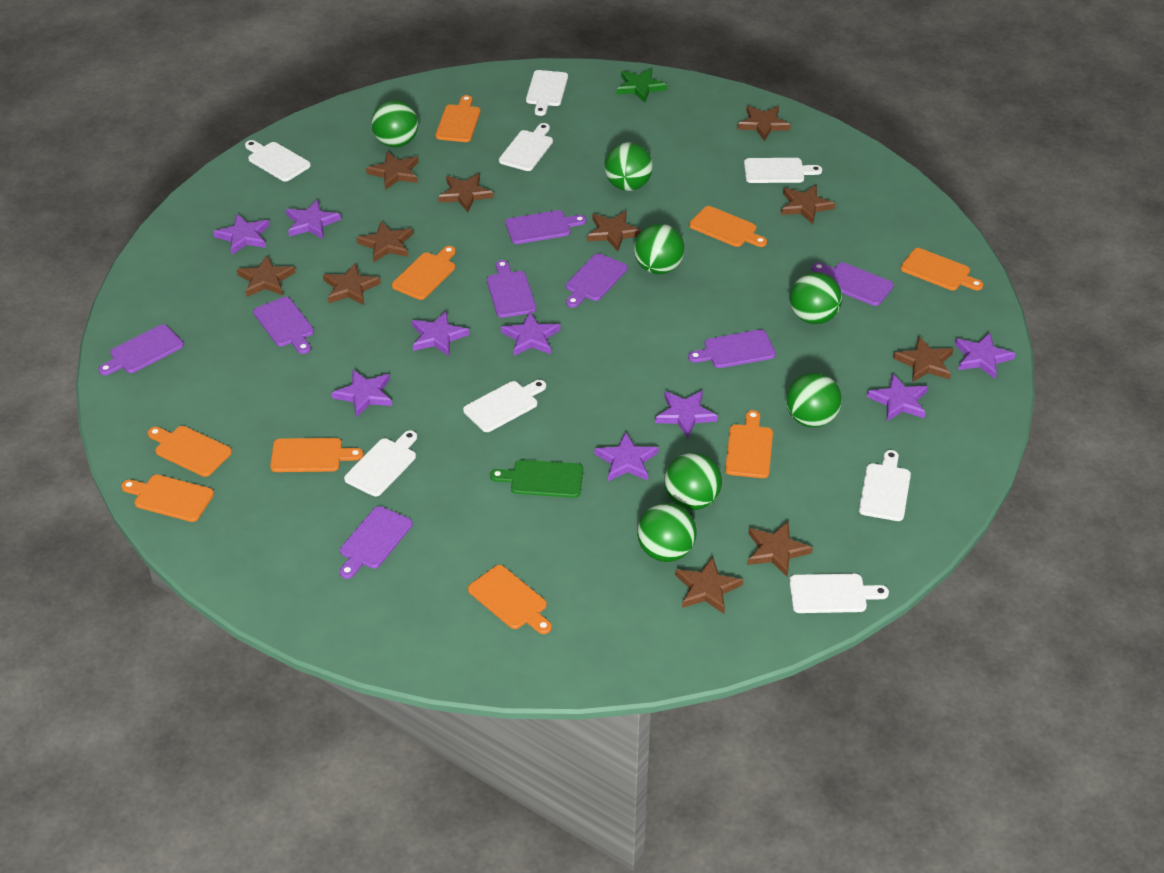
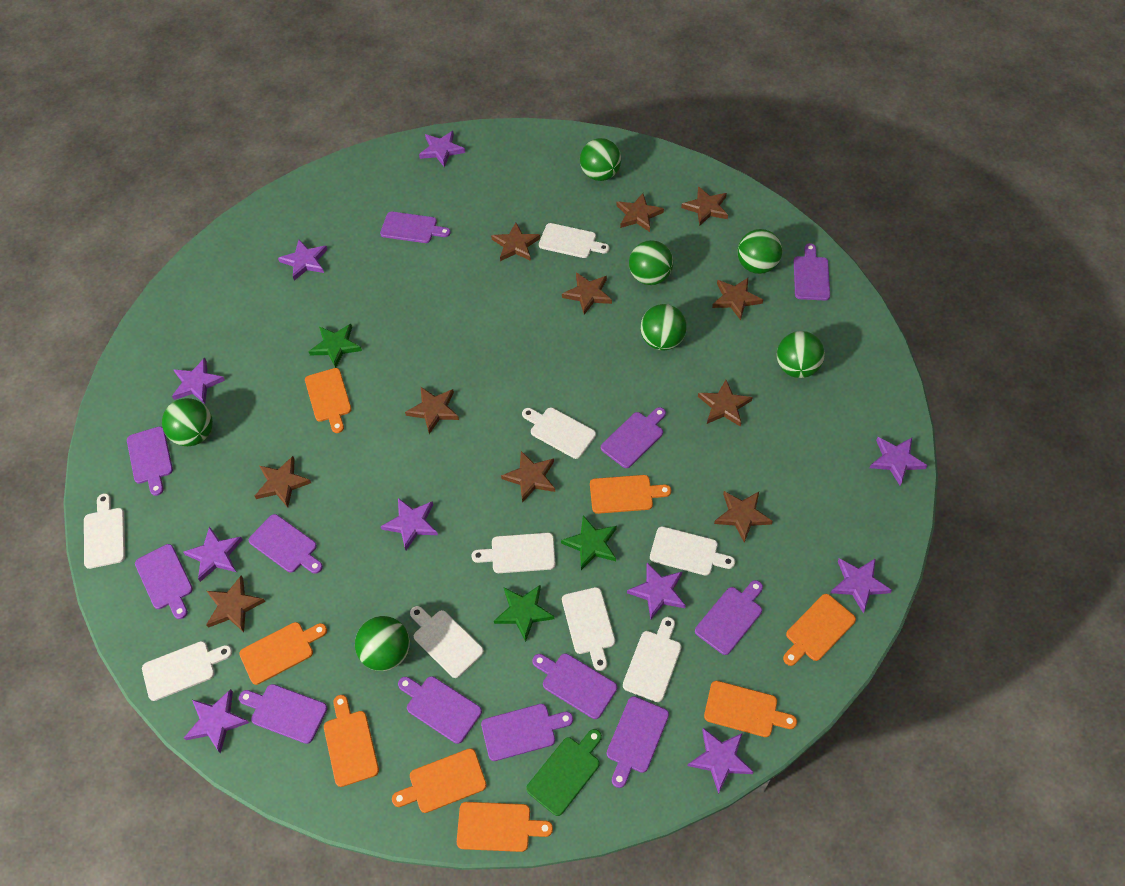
green star: [616,68,667,103] = 1 -> [309,324,362,368] [494,585,554,642] [561,515,617,570] = 3
orange cutting board: [121,475,214,522] [148,426,232,477] [270,438,363,472] [392,246,456,300] [435,95,480,142] [468,565,552,634] [689,206,767,247] [725,410,773,478] [900,248,984,290] = 9 -> [239,622,327,685] [305,368,352,433] [324,695,379,787] [392,748,487,813] [457,802,553,852] [590,475,671,514] [704,681,797,737] [783,594,856,666] = 8
purple cutting board: [98,324,184,375] [253,297,314,354] [340,506,413,579] [487,260,536,318] [505,210,586,244] [566,253,628,308] [688,330,776,368] [812,262,894,306] = 8 -> [127,426,173,496] [135,544,193,619] [239,684,328,744] [249,514,323,574] [380,212,451,243] [398,676,482,744] [481,704,573,761] [532,653,617,719] [601,407,666,468] [607,696,669,788] [695,580,763,655] [794,243,830,301] = 12
purple star: [213,214,270,255] [286,199,341,239] [332,370,392,418] [412,311,470,356] [501,312,561,356] [595,432,659,481] [655,390,718,438] [867,374,928,421] [955,333,1015,379] = 9 -> [172,358,225,404] [183,526,243,582] [184,689,249,754] [278,240,327,281] [381,498,438,550] [419,131,465,167] [627,563,686,619] [688,728,753,794] [831,558,892,613] [870,437,928,486] = 10
white cutting board: [245,140,311,182] [344,431,417,496] [463,380,546,432] [499,123,553,171] [526,70,568,116] [744,158,822,183] [789,574,889,613] [859,450,911,521] = 8 -> [84,493,125,569] [142,641,232,701] [410,606,484,678] [471,533,556,573] [522,408,596,459] [539,223,610,258] [562,587,615,671] [623,617,682,702] [650,526,735,576] = 9

